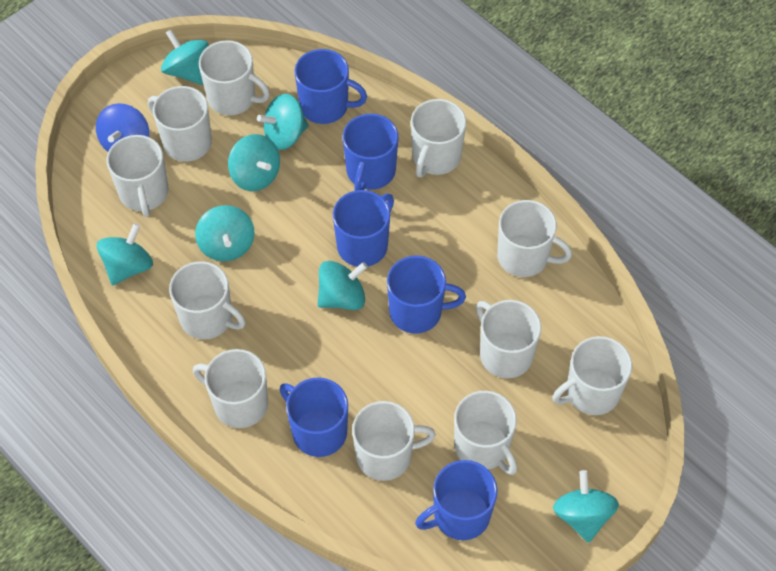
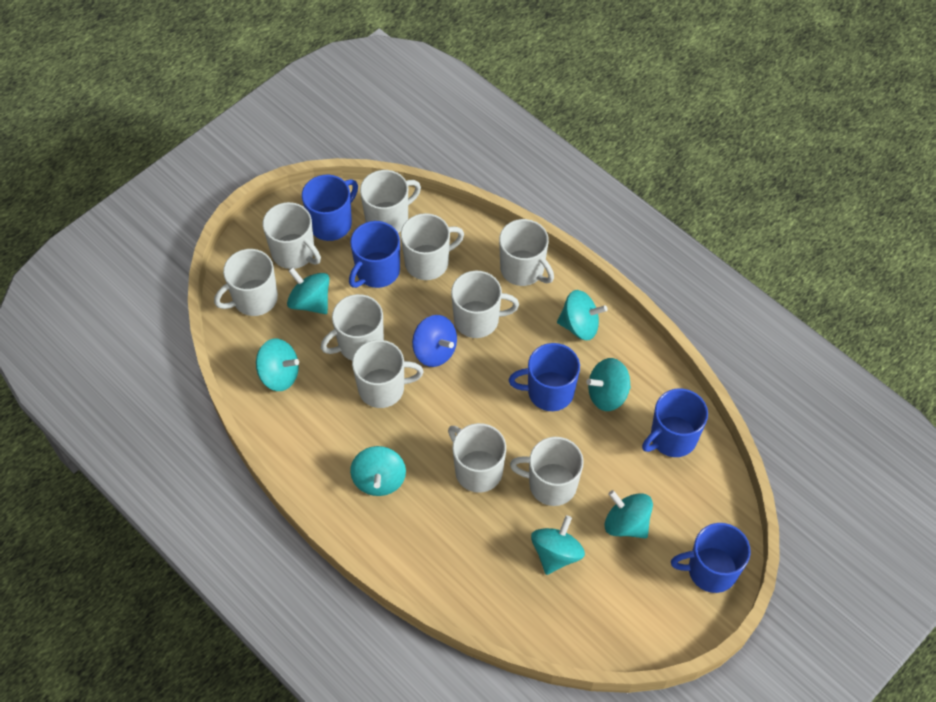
blue mug: [280,378,348,457] [295,49,367,124] [333,190,394,267] [343,114,398,191] [387,255,466,334] [415,460,498,540] = 6 -> [302,175,358,241] [349,221,400,288] [509,343,580,411] [642,388,708,457] [671,523,751,593] = 5
white mug: [107,135,168,217] [148,86,212,162] [169,261,246,339] [193,349,268,428] [199,40,270,115] [352,401,436,481] [411,99,466,177] [454,391,517,475] [476,300,541,378] [497,200,572,277] [552,336,632,415] = 11 -> [214,249,278,316] [263,202,321,269] [321,294,384,361] [352,340,424,408] [360,170,421,233] [401,213,464,280] [448,423,506,493] [451,271,519,338] [499,219,554,286] [510,437,584,506] = 10

